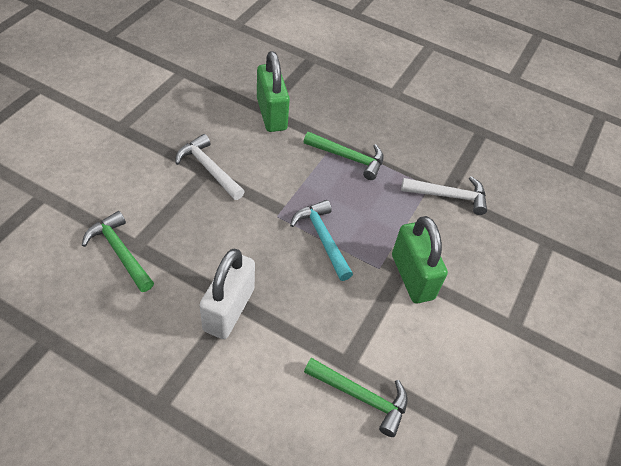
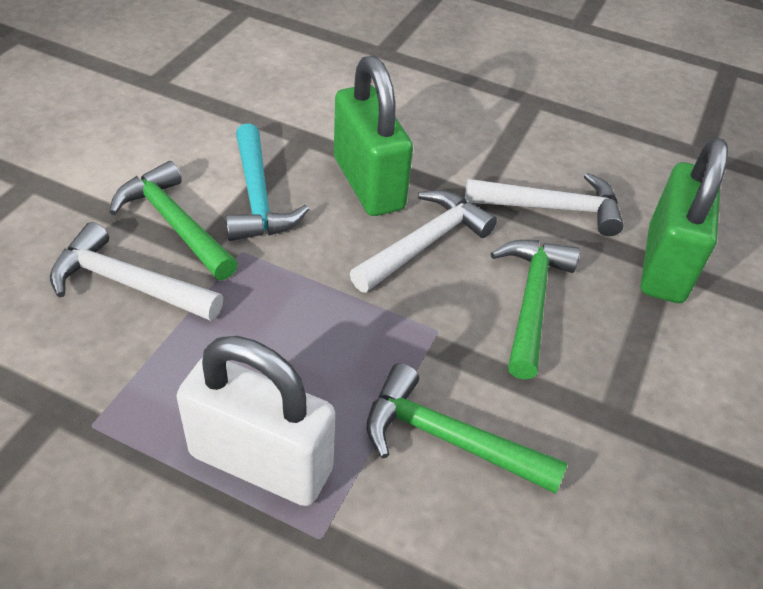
white hammer: [175,134,245,200] [401,176,487,215] = 2 -> [50,222,223,321] [350,190,497,292] [465,173,624,236] = 3

